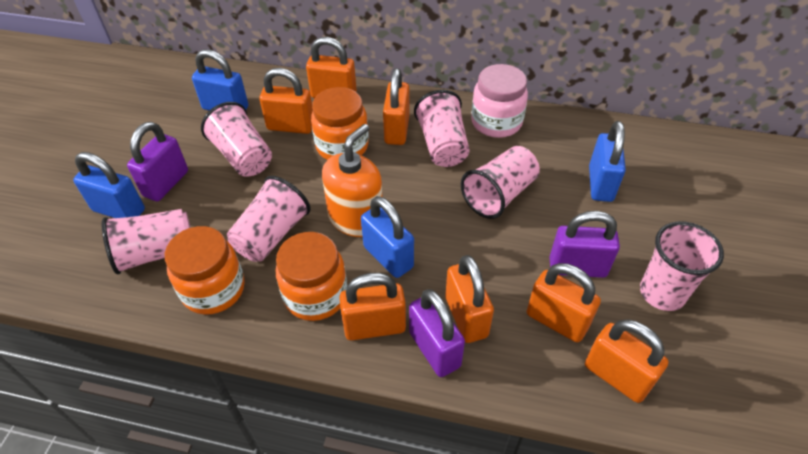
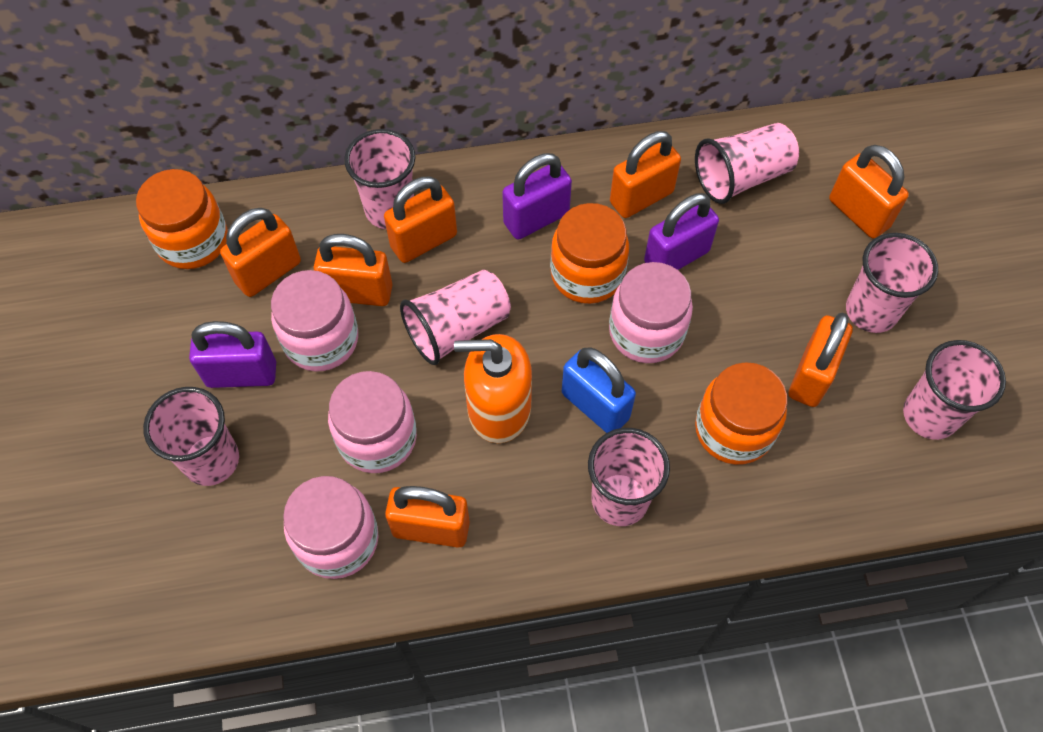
blue padlock: [73,152,145,218] [192,50,248,111] [361,196,414,278] [589,121,626,202] = 4 -> [562,347,636,433] = 1
pink cup: [102,209,191,274] [201,102,272,177] [227,176,311,262] [414,90,470,167] [461,146,540,219] [640,221,724,311] = 6 -> [143,387,239,486] [344,129,415,229] [400,270,511,365] [588,428,670,526] [695,123,799,204] [846,233,938,333] [903,340,1006,440] = 7
pink jar: [471,64,528,138] = 1 -> [271,270,358,372] [283,476,379,579] [328,371,417,473] [609,262,693,363] = 4

